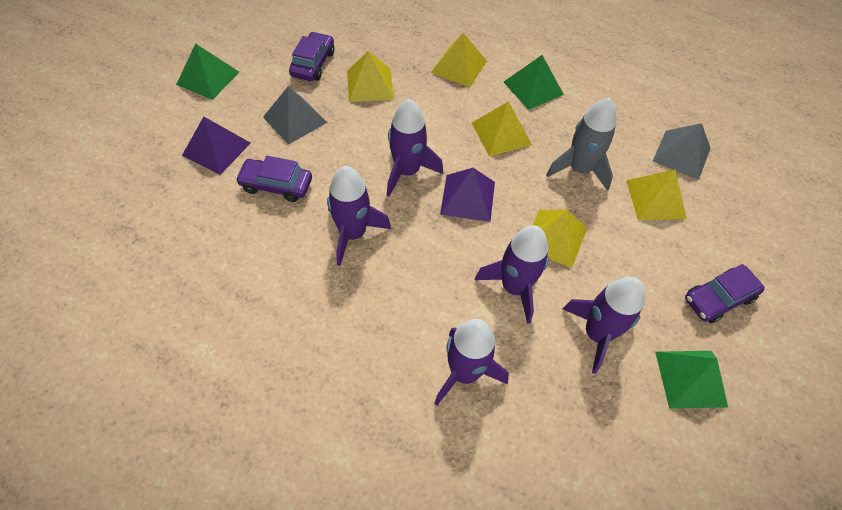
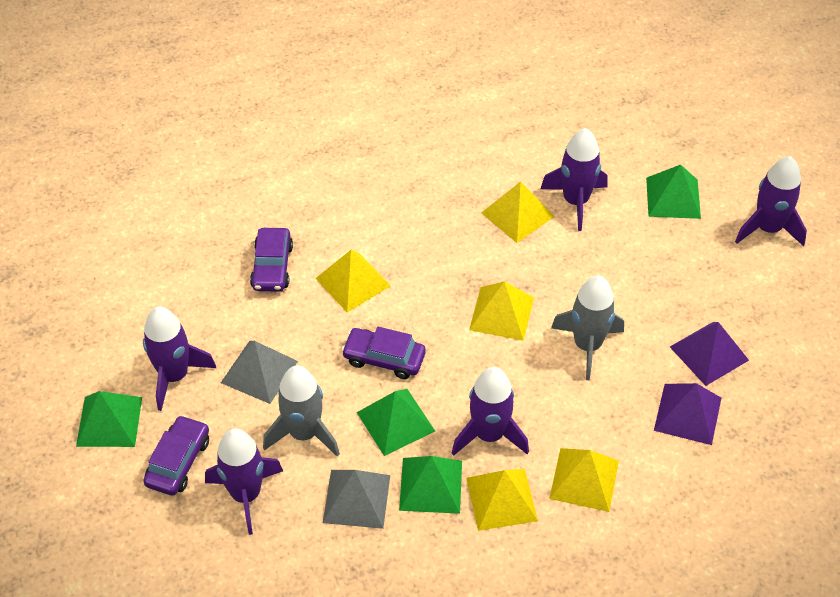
green pyramid: [176,43,239,100] [504,55,564,110] [655,351,728,409] = 3 -> [76,391,142,447] [357,389,435,456] [399,456,462,514] [646,165,701,219] = 4
grey rocket: [546,97,617,191] = 1 -> [263,365,340,457] [551,276,624,380] = 2

